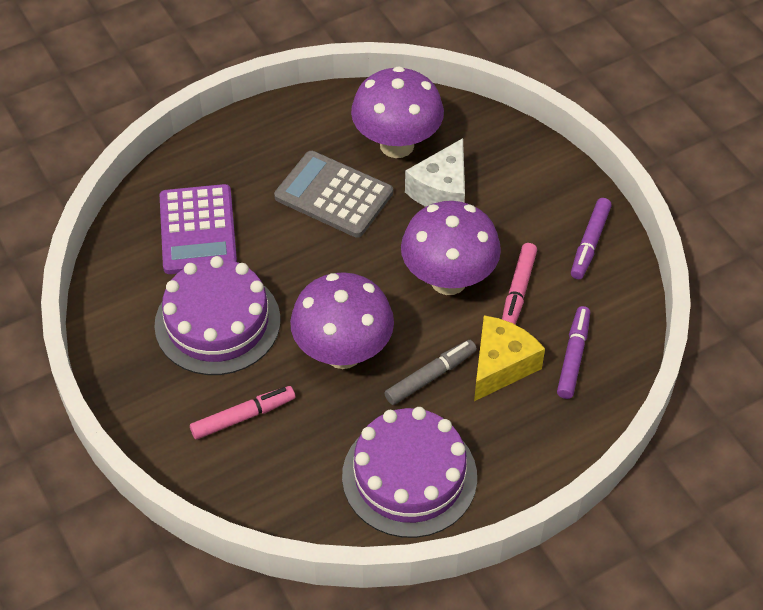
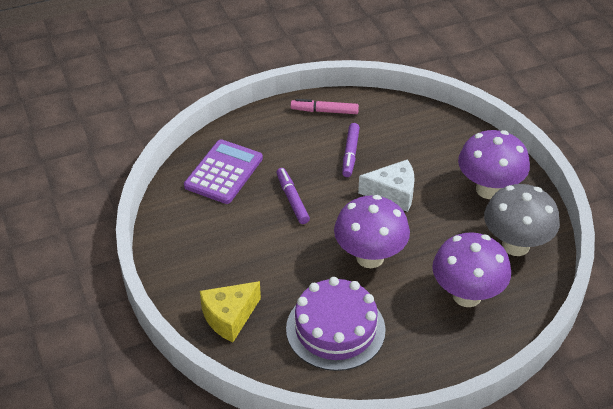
grey calculator: [274,151,393,238] = 1 -> none = 0
grey marker: [384,340,477,405] = 1 -> none = 0
grey mushroom: none = 0 -> [484,184,560,256] = 1
pink marker: [190,386,295,439] [502,243,537,325] = 2 -> [291,99,359,114] = 1
purple cake: [154,256,281,375] [342,407,477,538] = 2 -> [286,277,386,371] = 1

